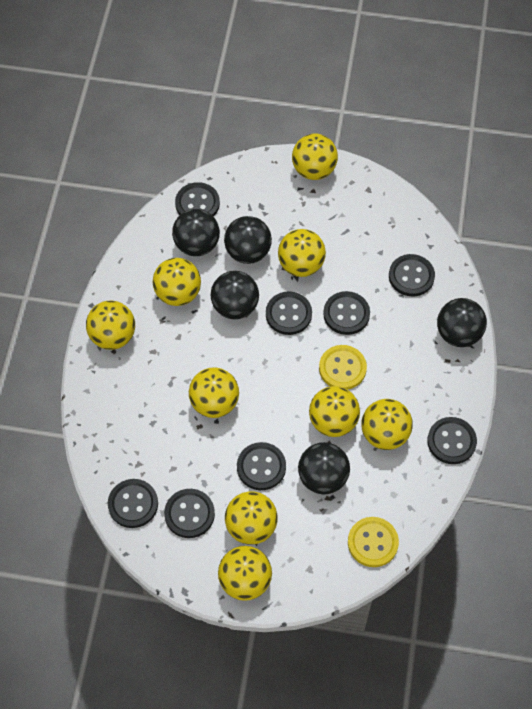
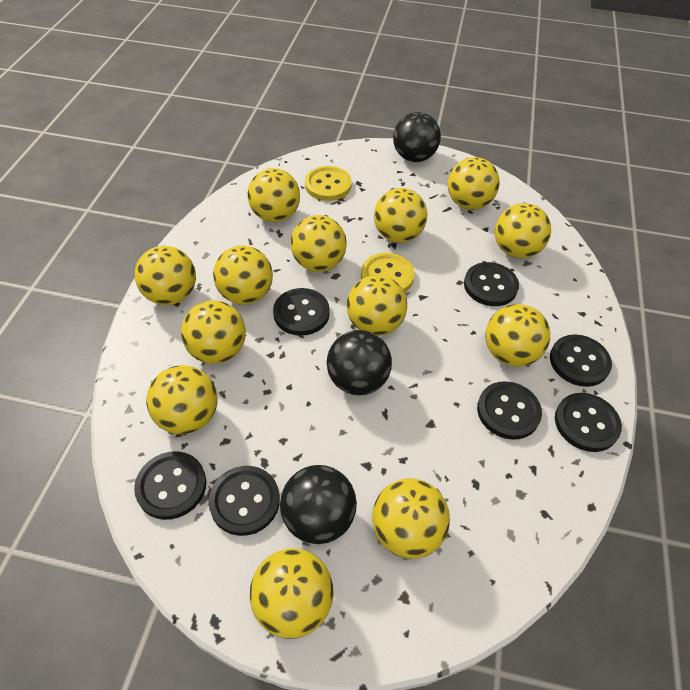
black ball: [172,209,220,256] [211,271,259,319] [224,216,272,264] [298,442,350,494] [437,298,487,347] = 5 -> [280,465,357,544] [327,330,392,395] [393,112,441,162] = 3
black button: [108,479,158,528] [164,489,215,538] [175,182,220,217] [237,442,286,490] [266,291,312,335] [323,291,370,335] [389,254,435,296] [427,417,477,464] = 8 -> [134,451,206,520] [209,466,280,536] [273,288,330,336] [464,262,519,306] [477,381,542,440] [550,334,612,387] [555,393,622,452] = 7
yellow ball: [86,301,135,350] [153,258,201,306] [189,367,239,418] [218,546,272,601] [225,491,278,545] [278,229,326,277] [292,134,338,180] [309,386,360,437] [361,399,413,450] = 9 -> [135,246,196,305] [146,365,218,435] [181,300,246,364] [213,245,273,305] [247,168,300,222] [250,548,334,639] [291,215,347,272] [347,275,407,336] [372,478,450,559] [374,188,428,243] [448,157,500,210] [485,304,550,367] [495,203,551,258] = 13

